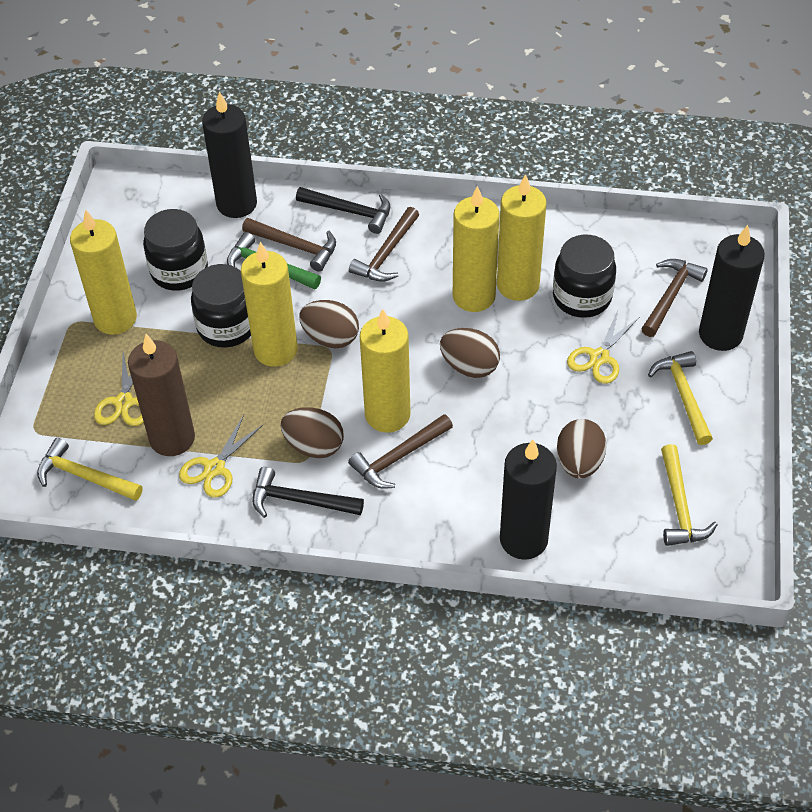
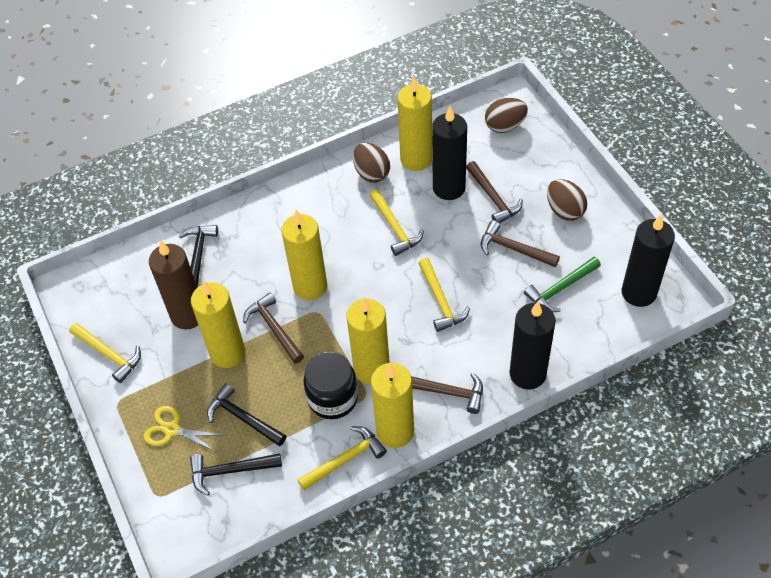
black hammer: [252,467,364,518] [296,187,390,234] = 2 -> [179,225,218,288] [190,453,282,496] [207,383,286,446] = 3
black jar: [143,209,208,291] [191,264,251,348] [553,235,616,318] = 3 -> [303,351,358,419] = 1
brown egg: [280,407,344,458] [299,300,359,348] [440,328,500,378] [557,419,607,479] = 4 -> [353,143,390,183] [485,98,528,133] [547,179,587,221] = 3
yellow hammer: [37,438,143,501] [648,351,713,445] [661,444,718,546] = 3 -> [69,323,141,383] [297,426,387,491] [370,190,424,256] [418,258,470,332] = 4
yellow scissors: [94,352,144,426] [179,415,264,498] [567,310,639,384] = 3 -> [144,406,226,452] = 1

